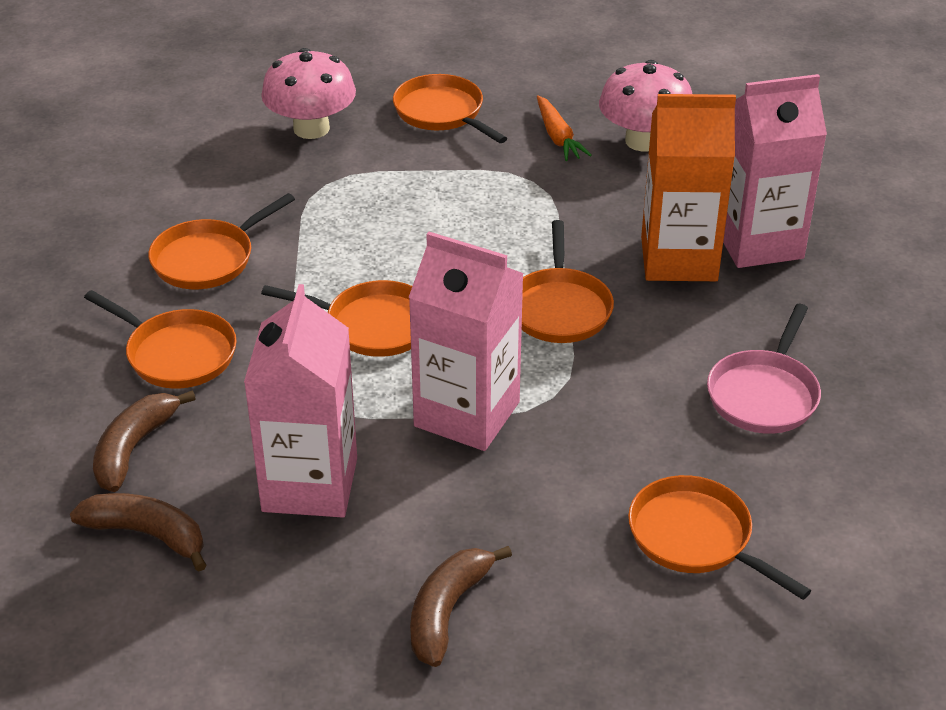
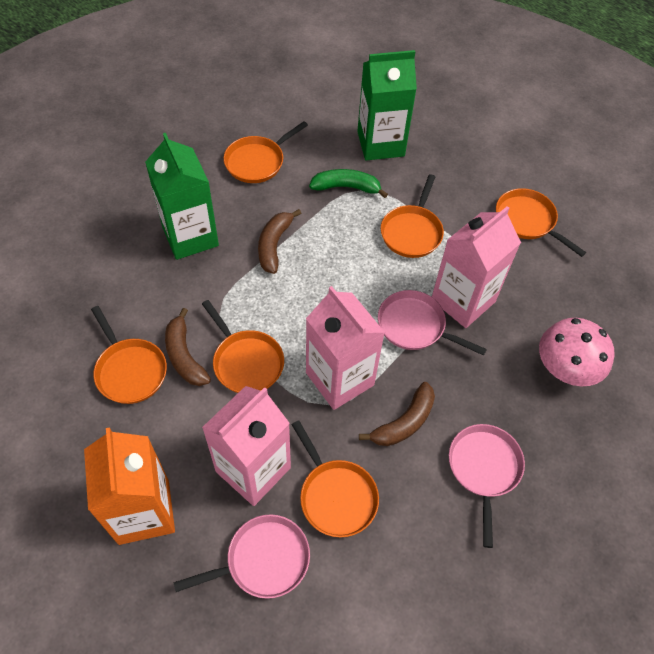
green banana: none = 0 -> [309,169,388,198] = 1
green carton: none = 0 -> [145,133,219,260] [357,50,417,161] = 2
orange carrot: [537,95,592,161] = 1 -> none = 0
pink mushroom: [261,48,356,139] [599,60,692,152] = 2 -> [539,318,614,386] = 1
pink pan: [707,304,821,434] = 1 -> [173,514,310,599] [378,290,487,356] [449,424,525,548] = 3

